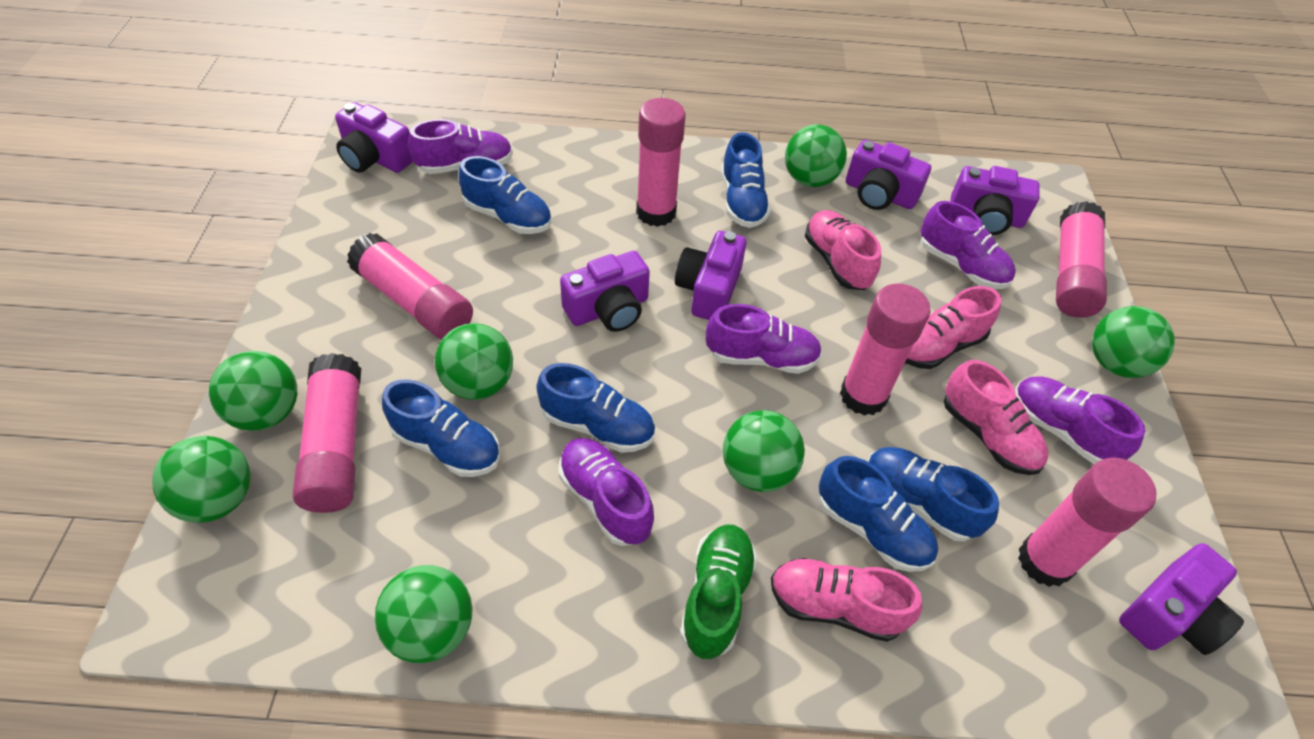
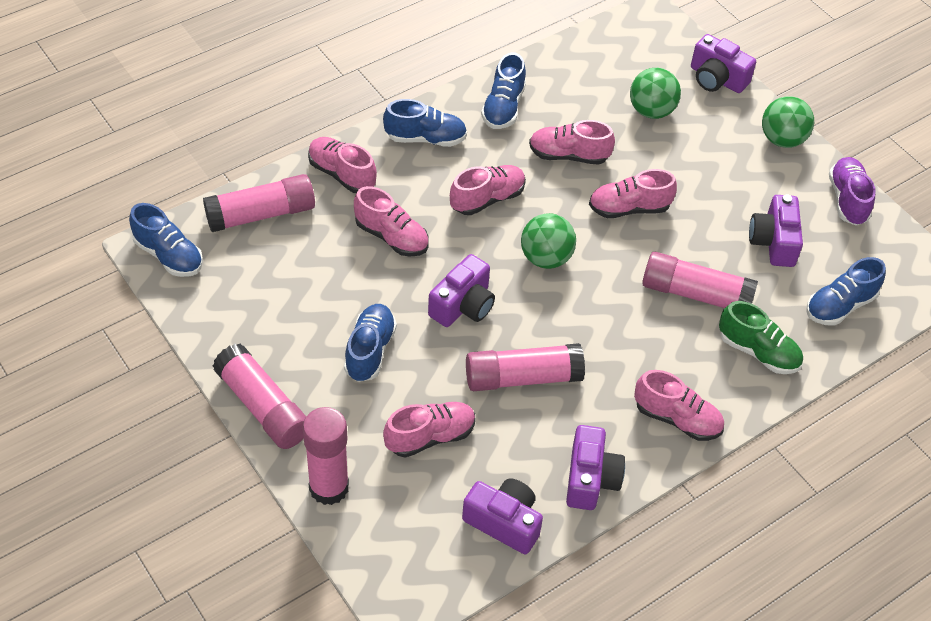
blue shoe: [382,379,500,477] [459,156,551,234] [536,363,655,453] [721,132,771,228] [819,456,938,572] [868,447,999,541] = 6 -> [129,203,203,277] [344,304,397,382] [383,99,467,147] [481,52,526,129] [806,257,886,326] = 5
green ball: [152,436,250,523] [209,351,297,431] [375,565,473,663] [435,323,513,400] [723,410,805,492] [785,124,847,187] [1092,306,1175,378] = 7 -> [521,213,576,269] [630,68,681,119] [762,96,814,148] = 3
pink glue stick: [293,353,361,513] [347,233,473,340] [636,98,686,227] [840,283,931,416] [1018,458,1156,587] [1056,201,1107,318] = 6 -> [203,174,315,232] [213,344,306,449] [303,407,349,505] [466,343,585,391] [642,252,758,308] = 5
pink shoe: [771,558,922,642] [805,210,881,290] [905,286,1002,369] [944,360,1048,475] = 4 -> [308,137,377,193] [354,186,429,257] [383,402,475,458] [450,165,526,215] [529,120,615,165] [589,169,677,218] [634,370,724,441] = 7
purple camera: [335,102,413,173] [560,251,650,332] [675,231,747,320] [846,140,931,210] [951,166,1040,235] [1119,543,1244,655] = 6 -> [428,254,495,327] [462,478,543,554] [566,425,625,510] [691,34,756,93] [749,194,803,267] = 5
purple shoe: [408,119,513,174] [558,438,654,546] [706,304,822,374] [920,201,1016,289] [1015,377,1146,464] = 5 -> [829,157,876,226] = 1

